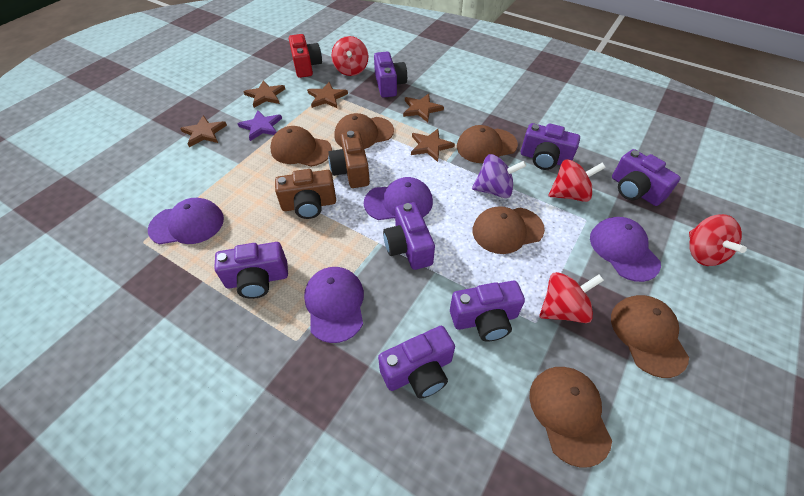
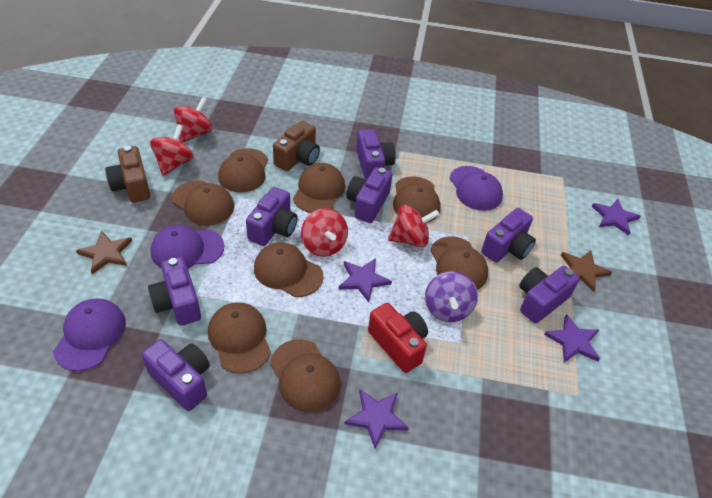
brown cap: [270,126,332,167] [334,113,394,149] [457,125,518,163] [473,206,545,254] [529,367,612,468] [611,295,689,378] = 6 -> [172,180,234,225] [208,302,271,374] [218,148,268,193] [254,242,324,297] [270,339,341,412] [293,163,345,213] [393,176,441,223] [430,236,488,290] = 8
brown star: [180,115,227,147] [243,81,285,108] [307,82,348,108] [403,94,444,123] [411,129,455,162] = 5 -> [76,231,132,274] [561,251,612,292] = 2
purple cap: [148,198,224,244] [304,267,364,343] [364,177,433,220] [590,217,661,282] = 4 -> [53,298,126,371] [150,225,224,268] [449,166,503,211] = 3
purple star: [237,110,282,141] = 1 -> [339,258,392,302] [345,389,409,449] [544,314,600,363] [591,199,641,236] = 4

